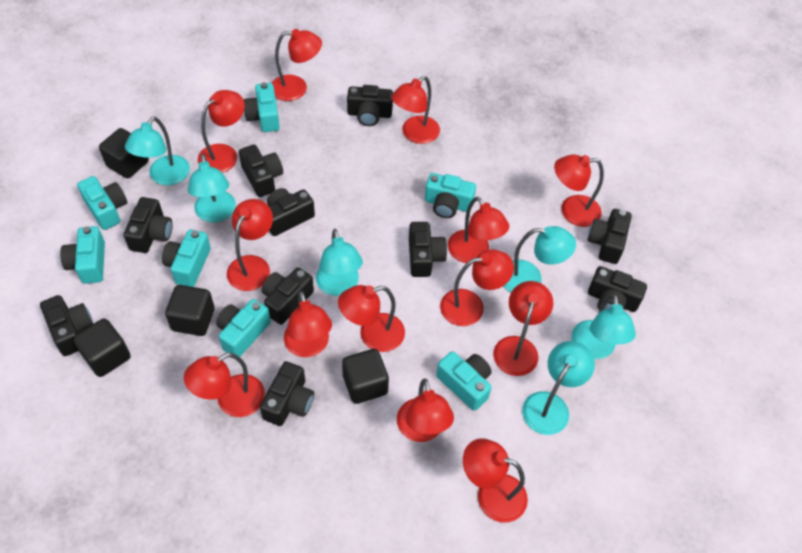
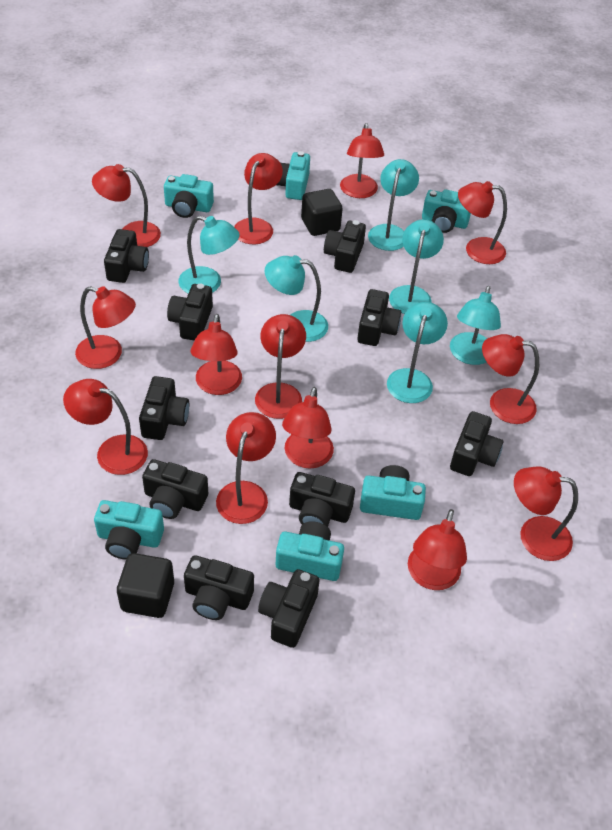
black cube: [73,318,131,377] [99,128,149,178] [165,285,215,336] [342,349,389,404] = 4 -> [117,553,174,618] [301,189,343,236] = 2
turquoise camera: [60,226,105,284] [77,176,127,230] [162,229,211,287] [216,299,271,357] [243,82,280,132] [425,173,476,218] [436,351,492,411] = 7 -> [94,500,164,560] [164,174,214,218] [276,521,344,581] [277,151,310,200] [360,465,426,520] [422,189,471,233] = 6

